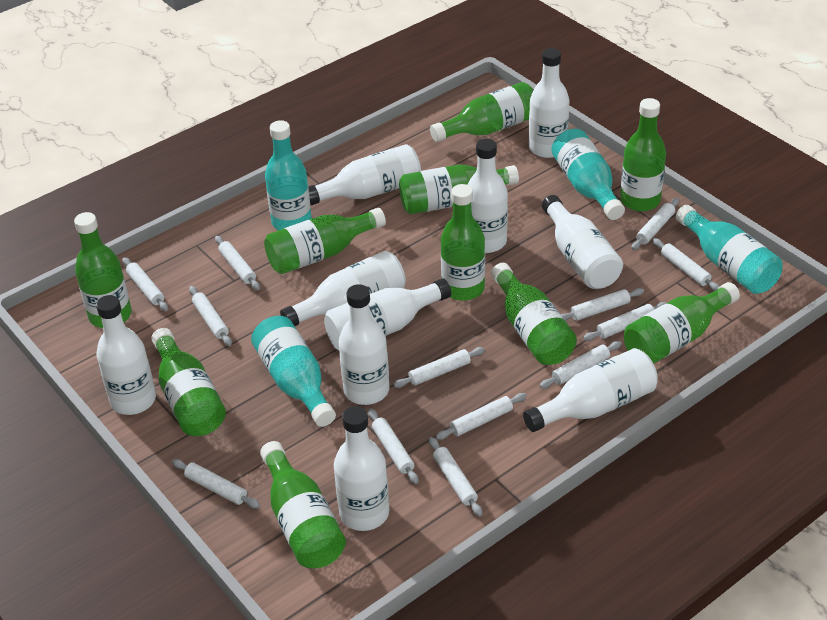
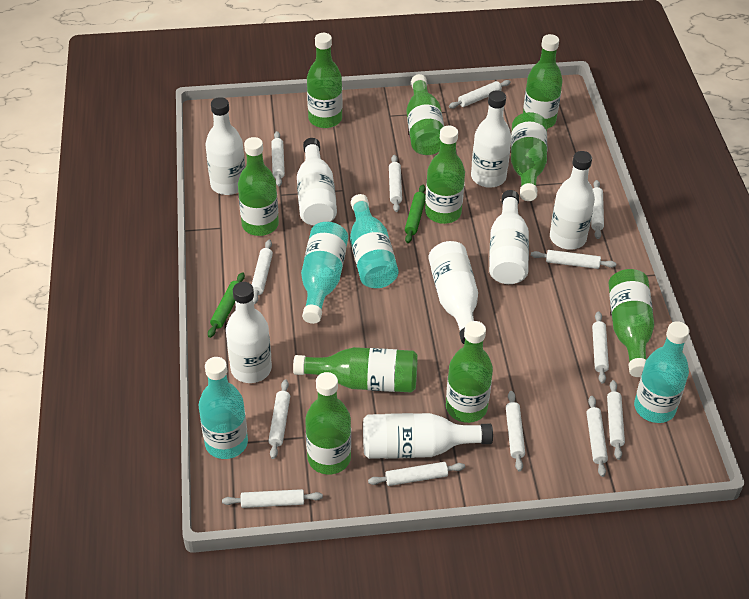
green rolling pin: none = 0 -> [208,272,245,338] [405,185,426,243] = 2
white bottle: [96,295,156,415] [280,251,406,326] [308,144,421,205] [324,278,451,350] [334,406,389,531] [339,284,390,405] [468,139,508,253] [523,348,658,432] [529,48,570,158] [542,195,623,289] = 10 -> [205,97,245,195] [226,282,272,383] [297,138,337,226] [363,413,493,459] [428,241,478,344] [471,90,511,188] [489,190,529,284] [550,151,595,250] = 8

